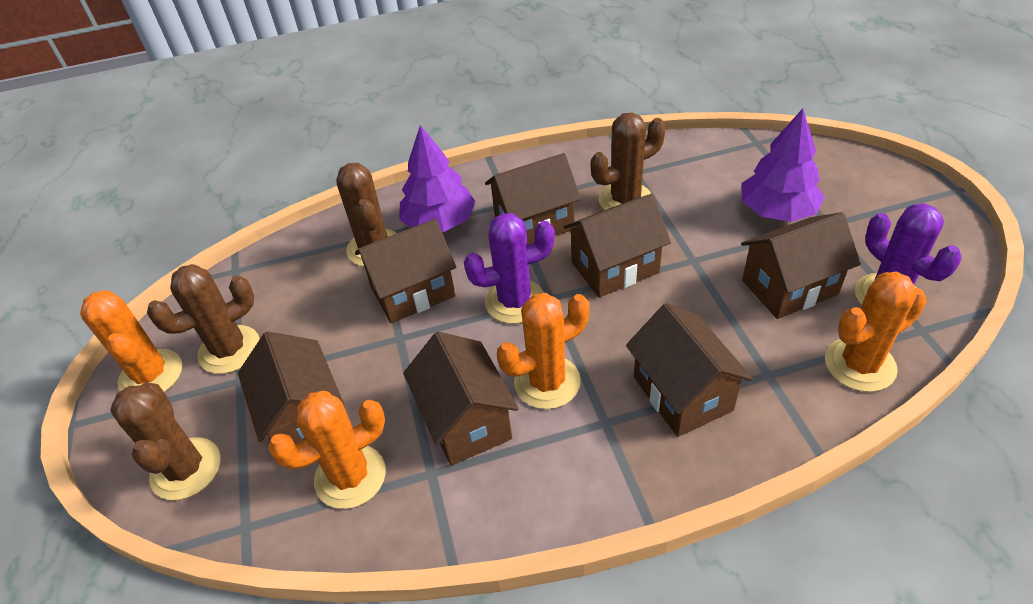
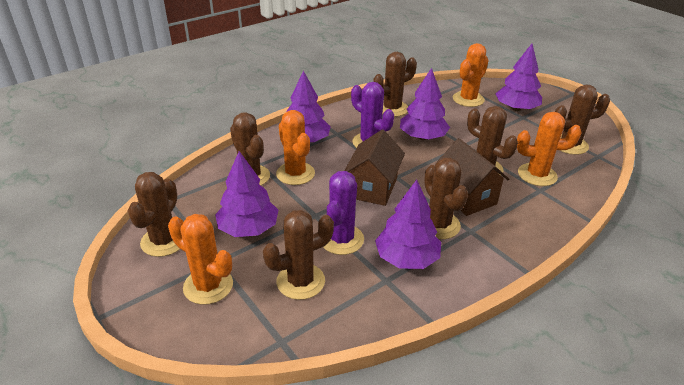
brown cactus: [110,382,221,500] [147,264,260,374] [336,163,397,267] [591,113,665,210] = 4 -> [128,172,180,257] [230,112,270,185] [263,210,334,300] [373,52,417,117] [424,158,468,239] [467,106,518,173] [555,85,610,155] = 7
brown house: [238,331,344,444] [355,219,456,323] [403,332,519,466] [485,153,581,245] [564,194,671,298] [626,303,753,437] [741,212,861,319] = 7 -> [344,130,405,206] [435,138,510,216] = 2
purple tree: [399,125,476,232] [742,109,825,222] = 2 -> [215,151,279,237] [287,71,331,142] [375,180,441,269] [400,68,450,140] [496,44,542,111] = 5

